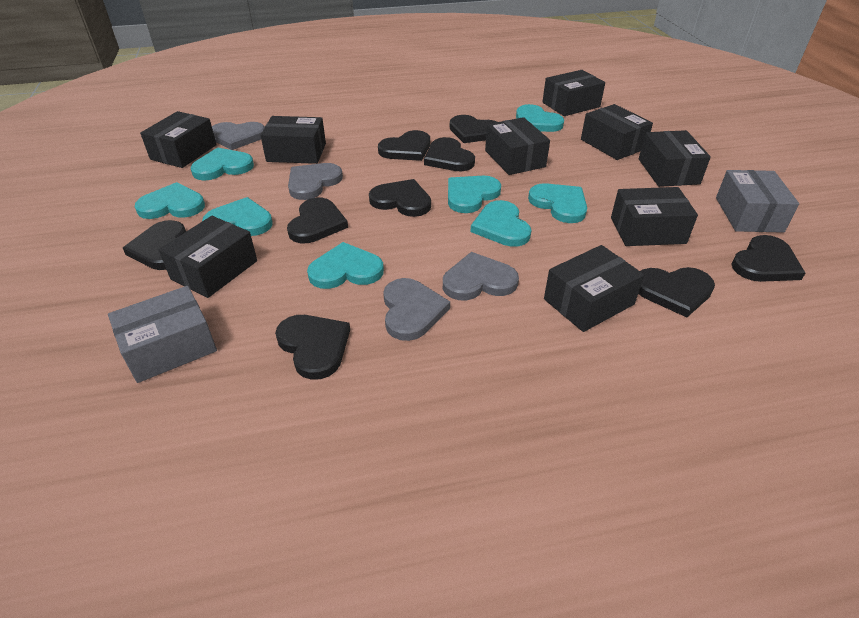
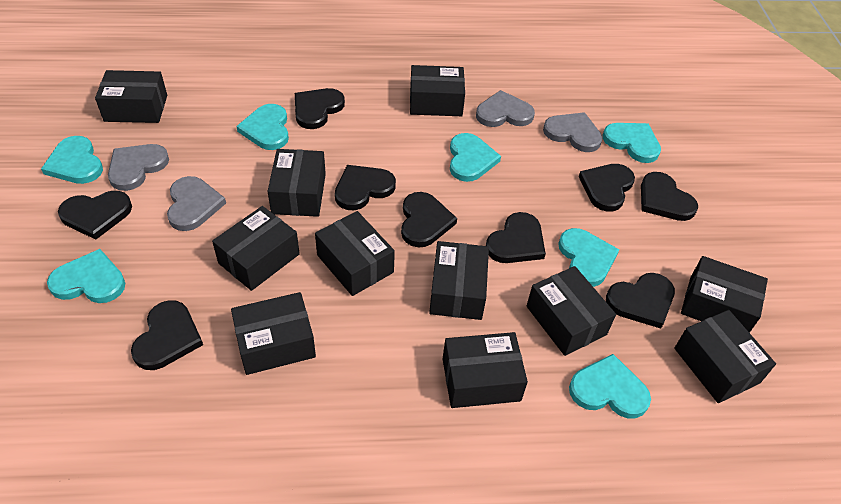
black box: [140,111,217,168] [159,216,257,298] [260,116,326,164] [485,117,550,175] [542,70,605,116] [544,245,644,332] [581,104,653,160] [611,187,698,246] [639,130,711,187] = 9 -> [95,70,167,123] [212,206,300,291] [231,292,316,375] [268,149,326,217] [315,211,395,296] [410,65,465,116] [429,241,489,320] [443,332,528,408] [527,266,616,356] [674,310,776,403] [681,256,768,333] = 11
grey box: [108,286,217,383] [716,170,799,233] = 2 -> none = 0
turquoise heart: [135,182,205,219] [190,147,254,180] [202,197,273,236] [307,242,384,289] [448,176,501,213] [471,200,532,247] [516,104,564,132] [528,183,587,223] = 8 -> [41,136,103,184] [47,249,125,303] [236,104,289,150] [450,133,501,182] [558,228,619,287] [569,354,651,418] [603,123,661,163] = 7

